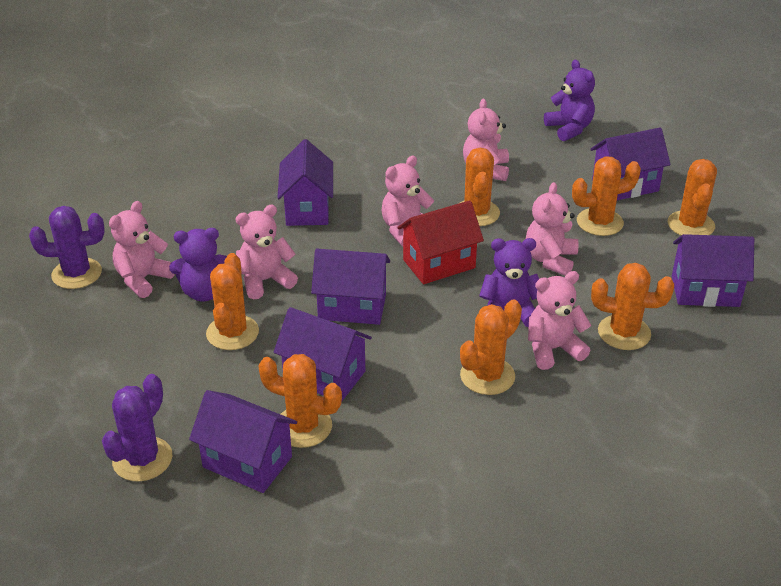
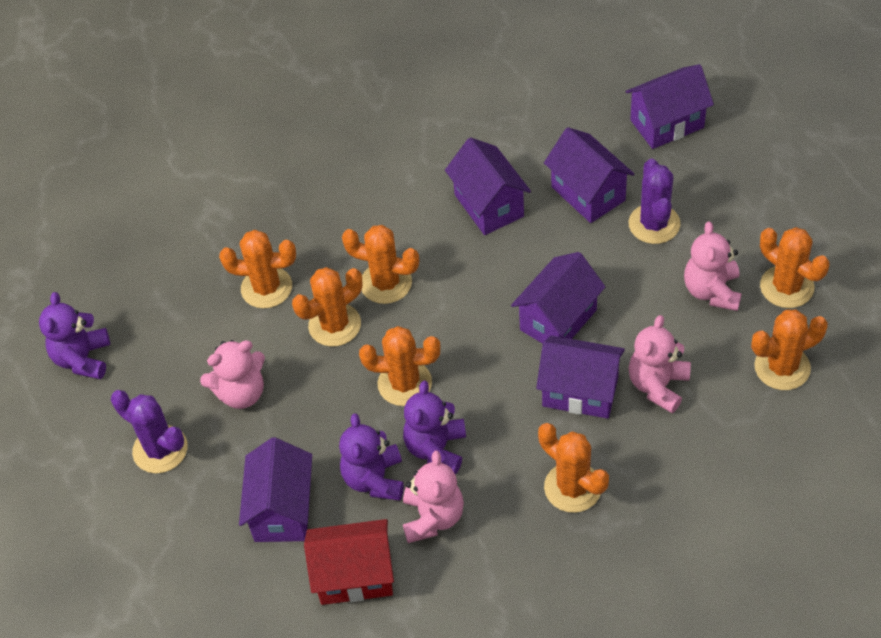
pink teddy bear: [109,201,175,298] [235,205,298,300] [381,156,434,247] [463,99,509,181] [526,182,578,276] [528,271,591,370] = 6 -> [200,340,265,409] [403,451,464,543] [629,315,691,413] [684,221,742,311] = 4

